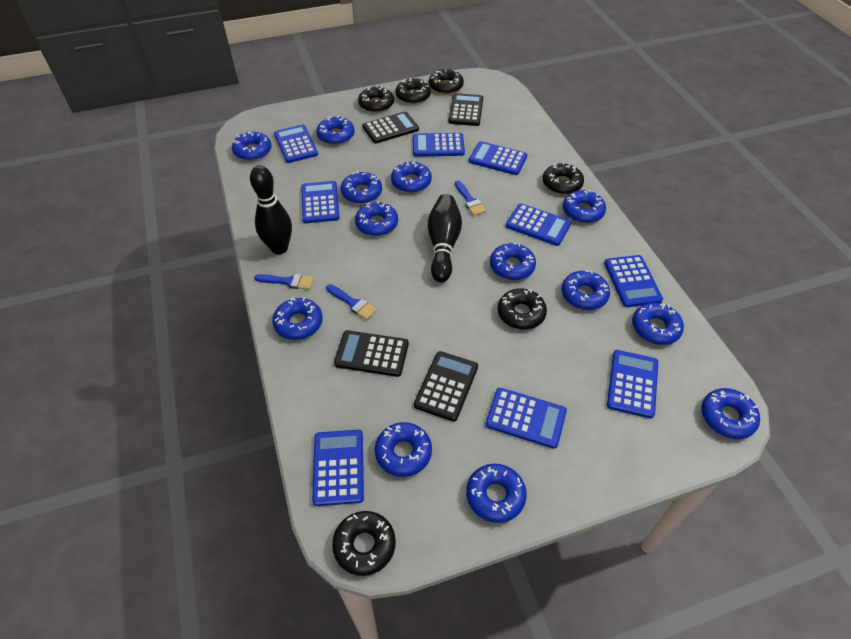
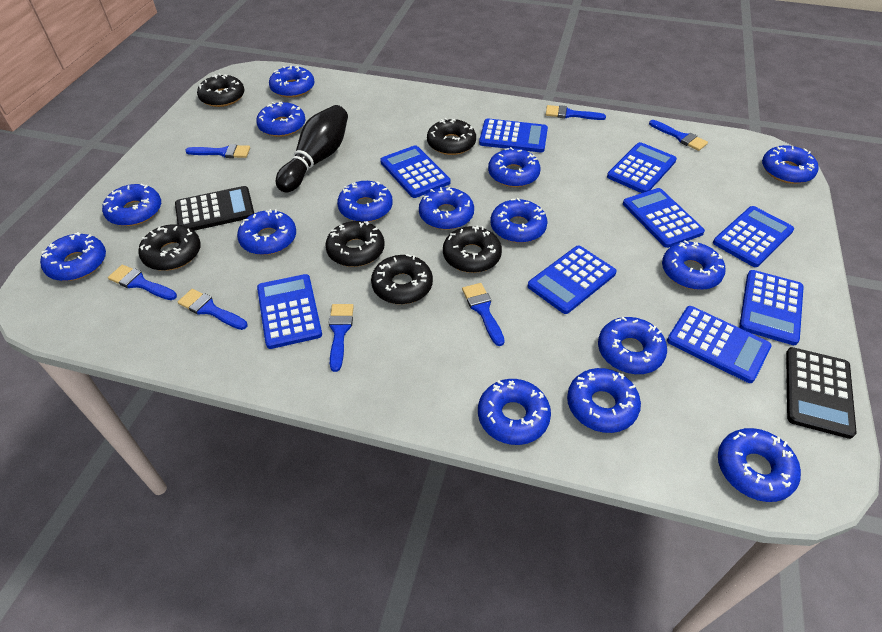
black bowling pin: [250,166,292,254] [428,194,462,283] = 2 -> [276,105,348,193] = 1
black calculator: [334,330,409,377] [362,111,419,144] [414,351,478,422] [449,93,483,126] = 4 -> [175,186,254,231] [786,347,857,439] = 2
blue brush: [254,274,313,290] [326,284,377,320] [455,181,486,216] = 3 -> [108,265,177,300] [178,289,248,330] [185,144,250,158] [329,304,354,372] [462,283,505,346] [546,105,606,120] [649,120,708,151] = 7
blue donut: [232,131,272,161] [272,298,323,340] [316,116,355,145] [341,171,382,204] [355,201,398,236] [375,422,432,477] [391,162,432,193] [466,464,527,523] [490,243,536,280] [562,270,610,310] [563,190,606,223] [632,303,684,345] [701,388,760,439] = 13 -> [40,232,106,281] [102,183,161,226] [237,209,296,255] [256,102,305,137] [269,65,314,98] [337,181,393,222] [419,187,474,230] [478,379,551,445] [488,147,541,187] [490,198,547,243] [567,368,641,433] [598,317,667,374] [662,240,726,290] [718,428,801,502] [762,145,819,184] = 15

